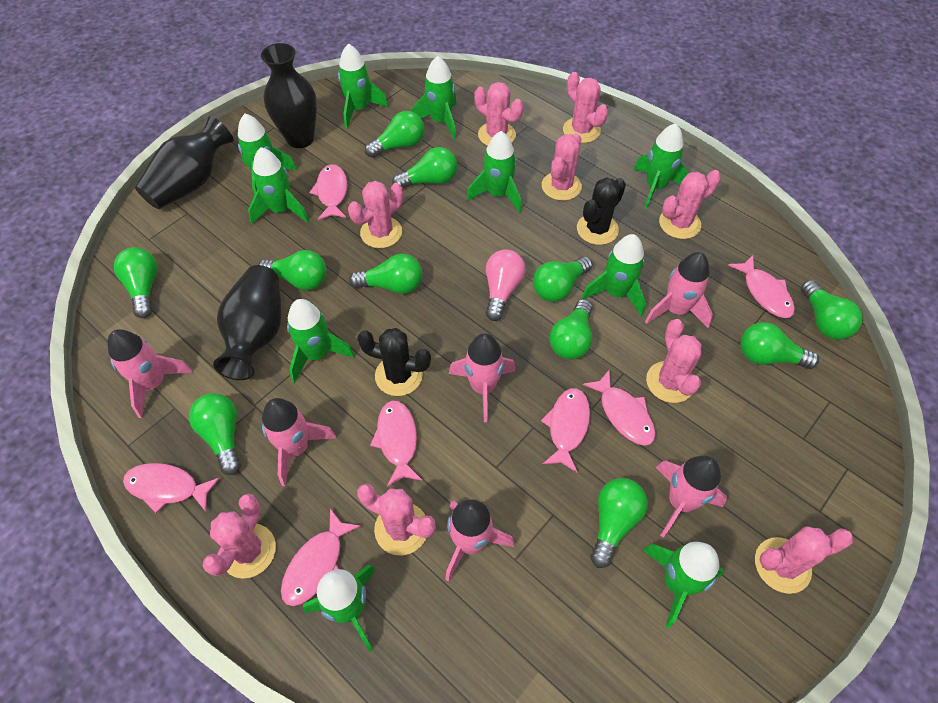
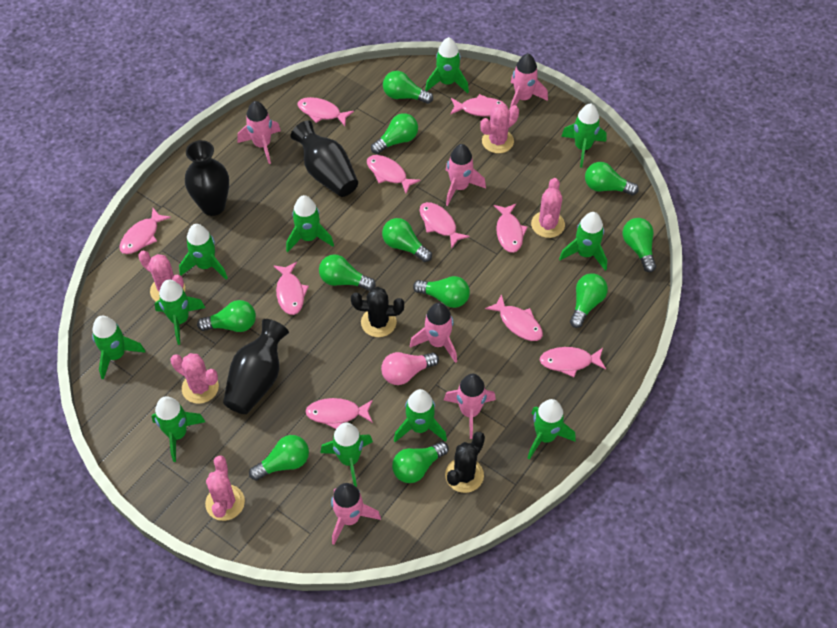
green rocket: [238,113,297,196] [248,147,309,224] [287,299,355,383] [303,564,376,652] [338,44,388,128] [412,56,457,140] [467,131,522,213] [582,234,646,316] [634,123,689,209] [643,542,724,628] = 10 -> [92,316,146,380] [152,396,205,462] [155,280,205,345] [179,224,228,280] [286,195,334,252] [320,423,373,487] [394,389,447,442] [425,37,469,94] [528,399,576,460] [559,212,607,271] [561,104,607,168] = 11
pink cactus: [203,493,276,579] [348,181,403,248] [357,484,436,555] [475,82,523,146] [542,133,582,201] [563,72,609,143] [646,319,702,403] [659,170,721,239] [755,526,853,594] = 9 -> [138,251,185,301] [171,353,219,404] [205,456,245,521] [480,104,519,153] [531,178,565,238] = 5
pink fish: [123,463,220,513] [281,509,361,606] [309,164,347,220] [370,400,423,487] [541,388,590,472] [583,370,656,446] [728,255,795,318] = 7 -> [119,208,171,254] [274,262,309,315] [297,97,354,126] [305,398,373,429] [367,155,420,193] [419,202,470,248] [450,94,507,117] [485,294,543,341] [494,204,528,253] [540,347,606,377] = 10

